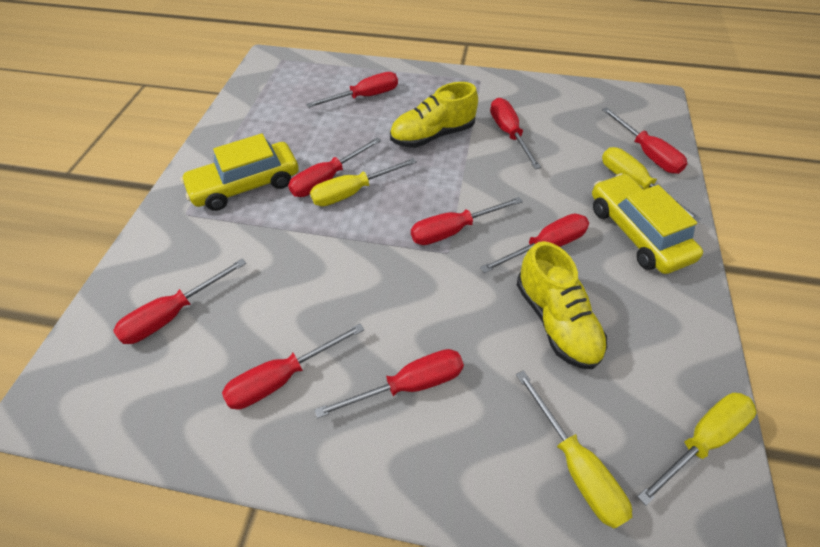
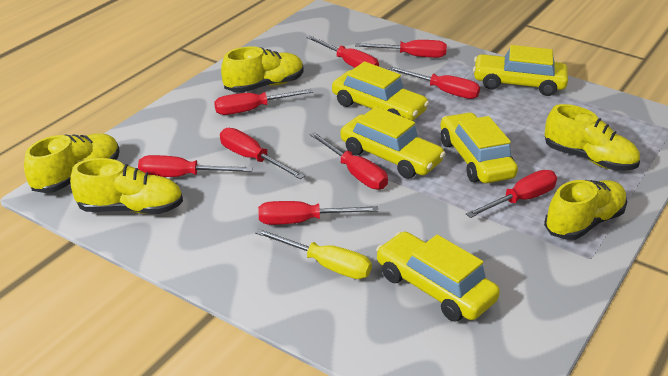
yellow car: [180,133,299,211] [592,173,703,274] = 2 -> [332,61,429,121] [340,106,446,179] [376,231,500,321] [440,112,518,183] [473,45,568,96] = 5
yellow screwdriver: [310,158,417,206] [516,370,632,528] [602,147,701,222] [637,393,756,506] = 4 -> [255,228,372,279] = 1
yellow shoe: [390,82,478,148] [517,241,607,369] = 2 -> [24,134,120,193] [70,158,183,214] [221,46,304,93] [544,180,627,240] [545,104,640,171] = 5

